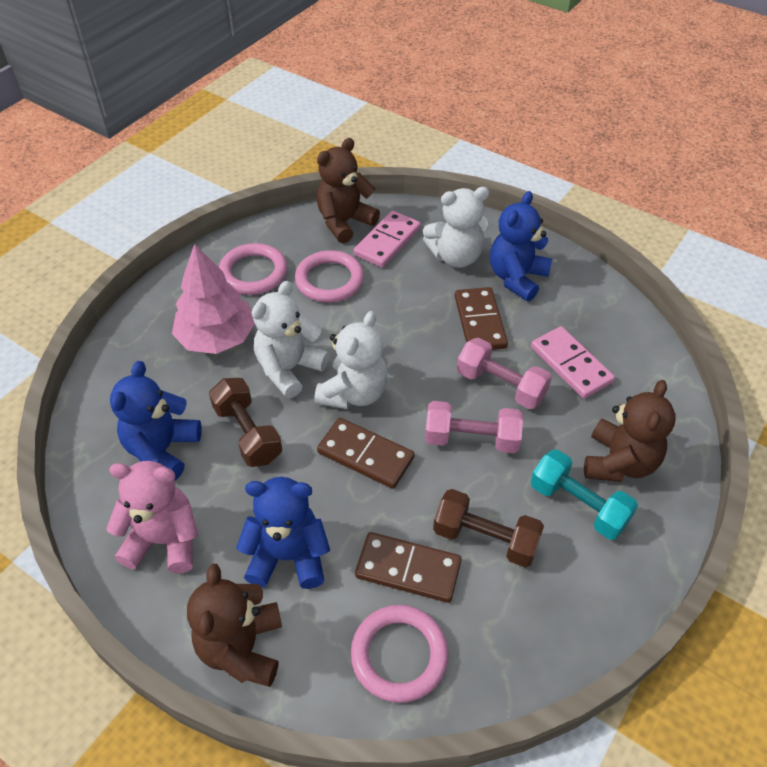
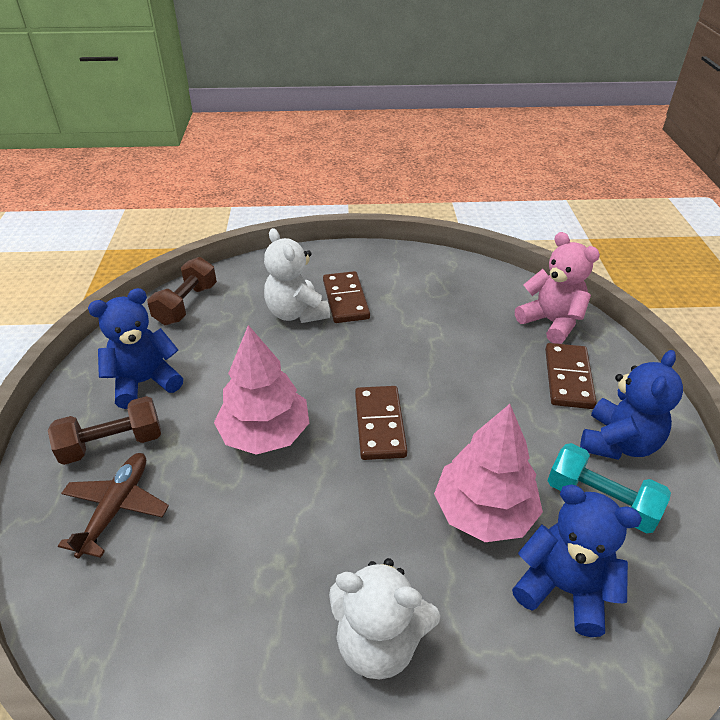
brown plane: none = 0 -> [58,453,169,558] = 1
brown teddy bear: [187,564,282,687] [317,138,380,243] [584,380,675,482] = 3 -> none = 0
pink domino: [353,211,421,268] [531,326,615,399] = 2 -> none = 0
pink dumbbell: [425,401,523,453] [457,338,552,409] = 2 -> none = 0
pink ring: [219,243,287,295] [295,250,364,302] [350,605,449,703] = 3 -> none = 0
pink tree: [172,244,255,354] = 1 -> [214,325,309,455] [434,404,543,542] = 2
white teddy bear: [252,281,329,398] [315,311,388,409] [423,187,489,268] = 3 -> [264,228,330,323] [329,558,440,679] = 2

